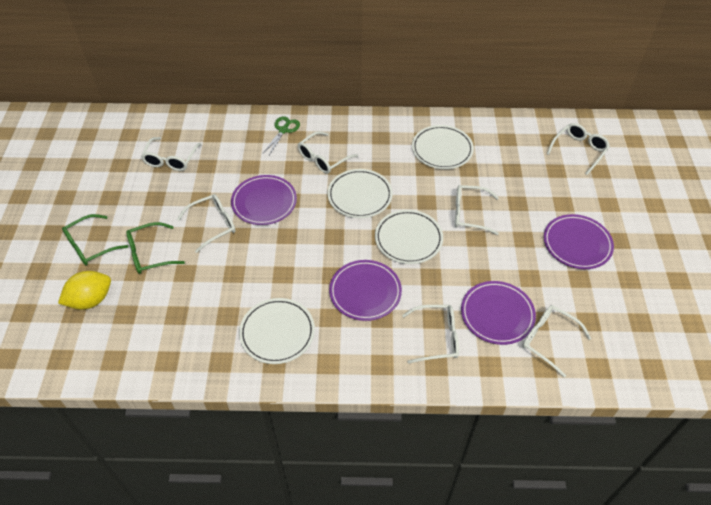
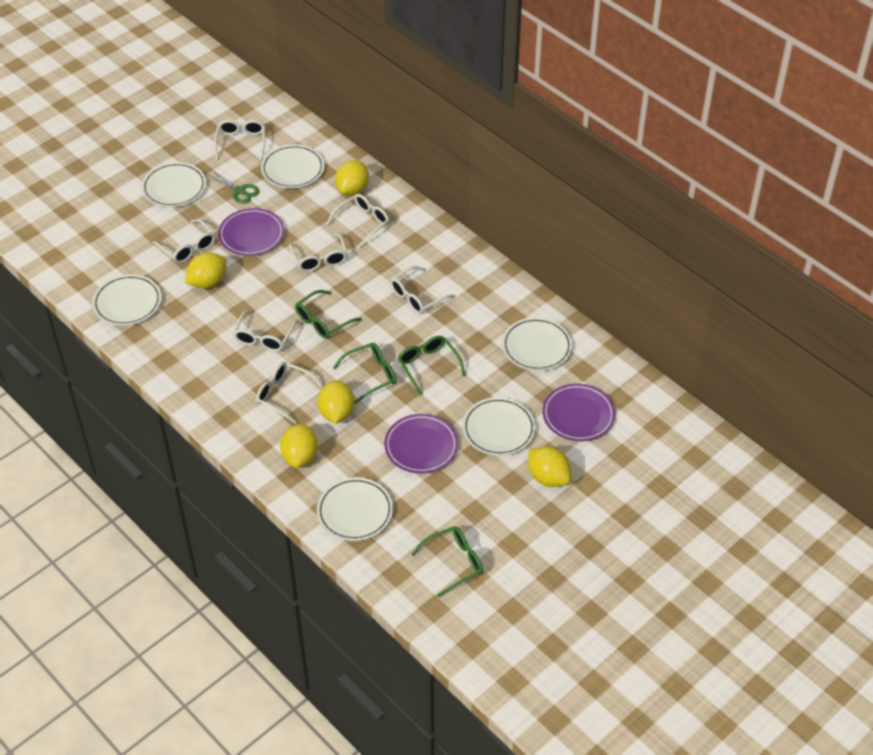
green glasses: [62,214,128,265] [126,222,185,274] = 2 -> [295,290,362,339] [333,343,396,404] [398,336,466,395] [412,526,483,597] = 4
purple plate: [231,175,297,225] [329,260,402,321] [461,281,536,345] [544,214,614,269] = 4 -> [218,208,284,256] [384,414,458,474] [542,384,615,441] = 3
white plate: [239,298,315,364] [327,169,393,218] [375,210,443,264] [412,125,474,169] = 4 -> [92,274,162,326] [142,162,206,207] [261,144,325,188] [317,477,393,541] [462,397,536,456] [502,317,572,371] = 6
yellow lemon: [58,271,111,310] = 1 -> [185,253,227,288] [280,423,318,468] [318,380,355,424] [335,160,369,196] [528,447,571,487] = 5

